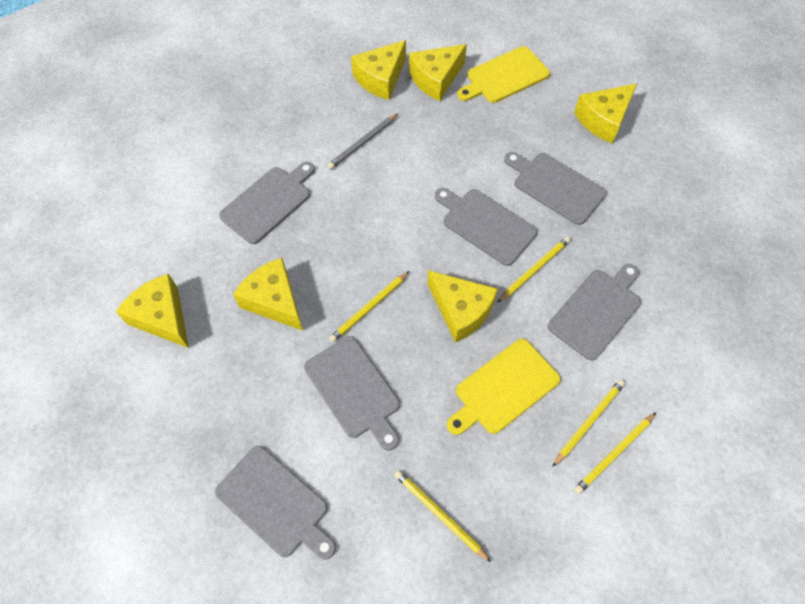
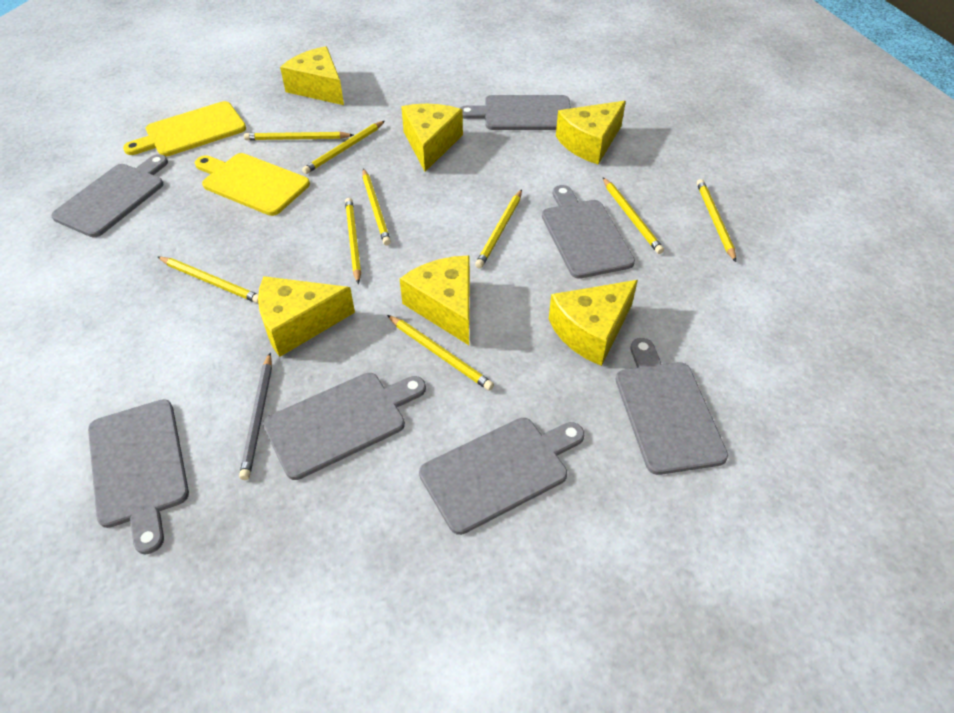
grey cutting board: [215,446,336,560] [219,162,315,244] [304,336,400,450] [435,188,537,266] [504,152,607,225] [548,264,641,361] = 6 -> [51,154,168,237] [88,399,189,554] [263,373,426,480] [419,418,584,535] [460,95,571,130] [542,185,635,279] [616,338,728,475] = 7
yellow pencil: [329,271,410,342] [394,470,491,562] [497,237,570,303] [552,379,625,467] [574,412,656,494] = 5 -> [158,257,258,303] [244,132,354,140] [302,121,385,174] [345,198,361,284] [362,168,391,246] [387,315,494,391] [475,189,522,268] [603,177,664,254] [697,179,736,262] = 9

